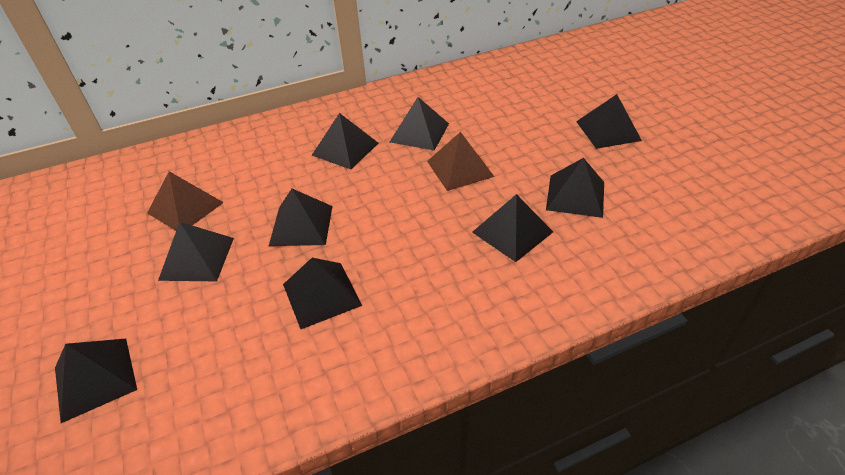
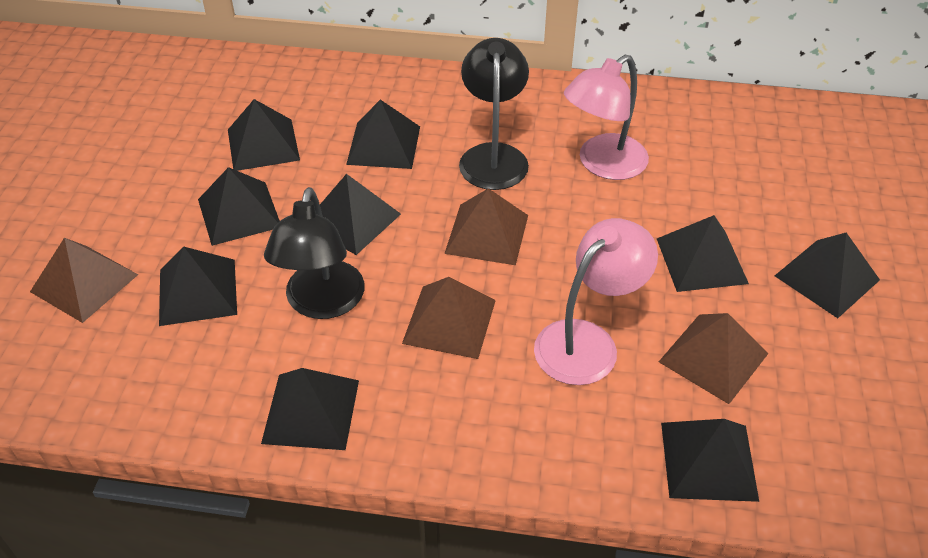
black lamp: none = 0 -> [264,187,365,319] [459,38,529,190] = 2
brown pyramid: [147,171,224,231] [427,132,494,191] = 2 -> [30,238,138,323] [402,277,496,359] [444,188,528,265] [659,313,768,404] = 4
pink lamp: none = 0 -> [534,218,658,385] [564,55,649,180] = 2

